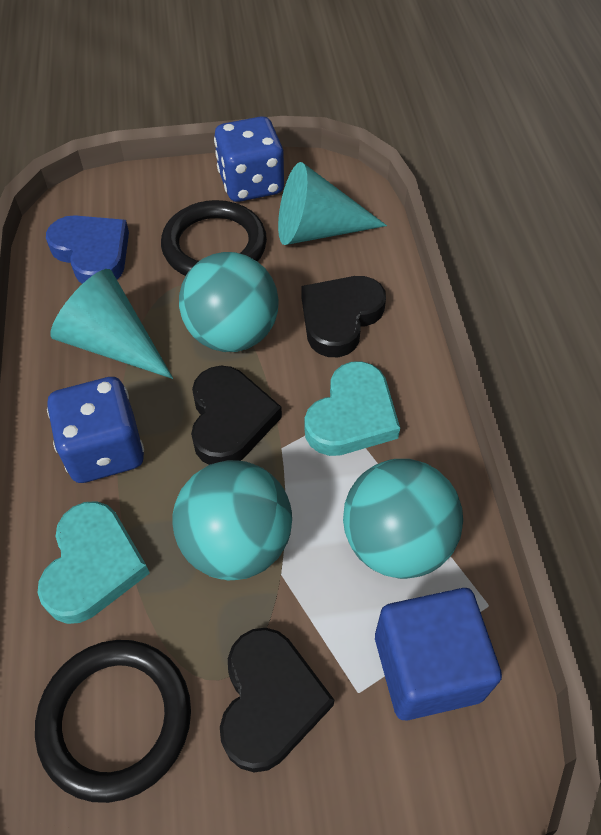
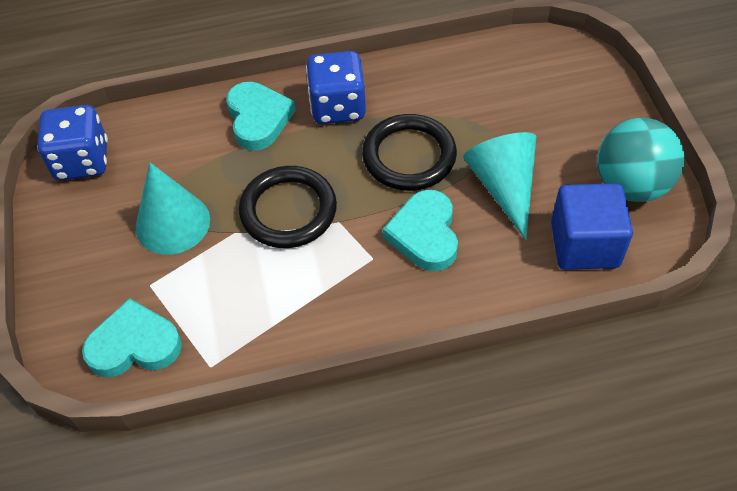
black heart: [191,366,282,465] [220,628,334,772] [302,276,386,357] = 3 -> none = 0
blue heart: [46,215,129,284] = 1 -> none = 0
turquoise ball: [172,460,292,580] [179,252,279,352] [343,459,463,579] = 3 -> [597,118,685,202] = 1
turquoise heart: [38,501,150,624] [304,361,400,456] = 2 -> [82,298,182,377] [226,82,296,151] [383,190,458,271] = 3

